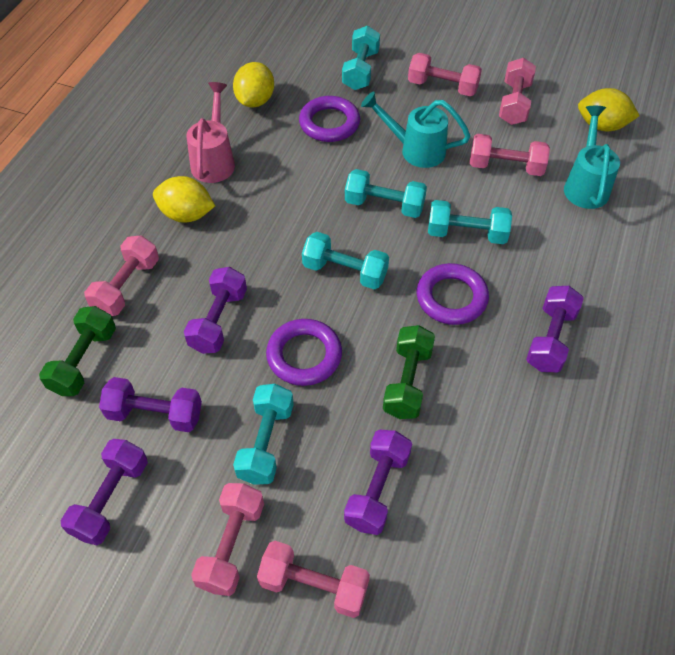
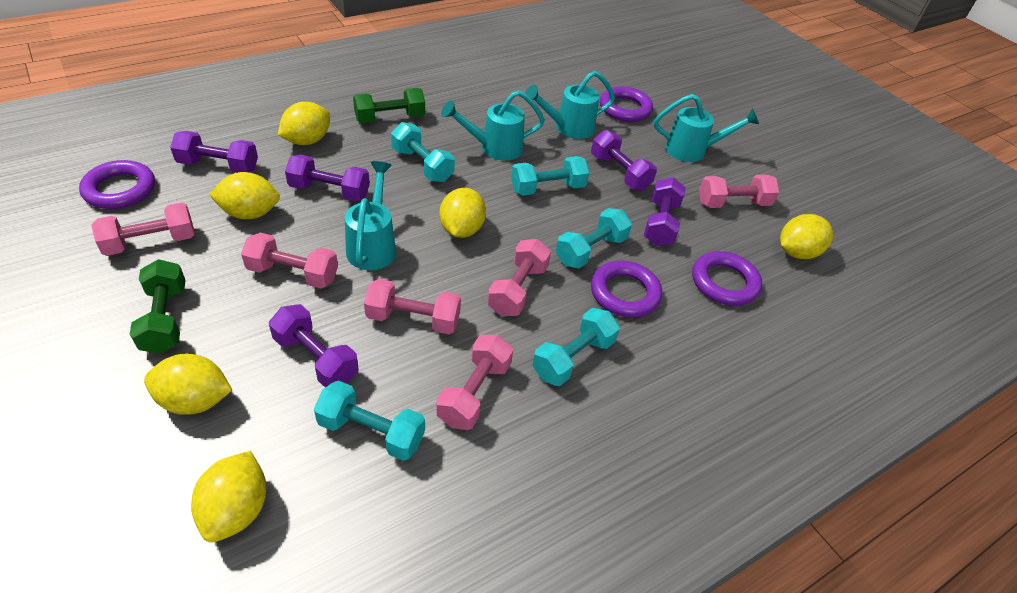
pink watering can: [186,82,235,183] = 1 -> none = 0
purple ring: [266,319,342,386] [299,96,360,142] [417,263,489,325] = 3 -> [79,160,155,209] [591,261,662,318] [600,86,653,122] [692,251,762,306] = 4
turquoise watering can: [361,91,470,168] [564,106,620,209] = 2 -> [345,161,396,270] [441,90,545,160] [525,71,615,139] [654,94,759,162] = 4
yellow lemon: [153,176,215,223] [233,62,274,107] [578,88,640,131] = 3 -> [144,354,232,415] [191,451,266,542] [209,172,280,219] [278,102,330,145] [440,188,486,238] [780,214,833,259] = 6

